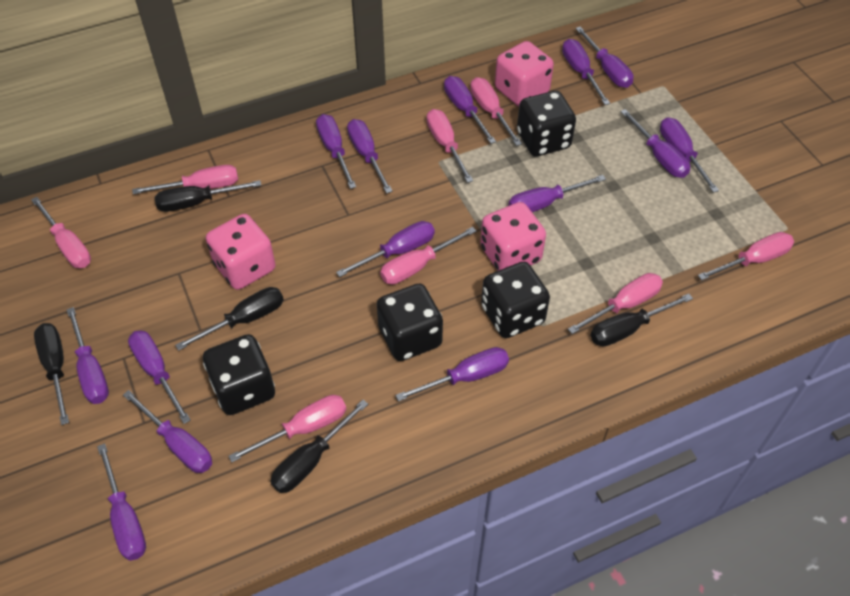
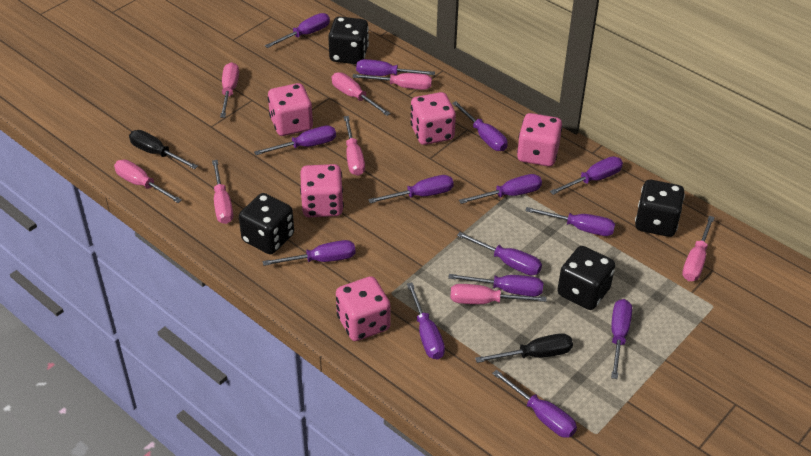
black screwdriver: [34,323,69,425] [155,180,261,212] [175,287,284,351] [270,400,368,493] [590,294,693,346] = 5 -> [129,130,198,169] [475,333,573,363] = 2
pink dice: [206,214,276,290] [480,202,546,271] [495,41,554,106] = 3 -> [268,83,313,136] [300,164,344,217] [336,276,391,341] [410,92,456,145] [517,113,563,166] = 5

